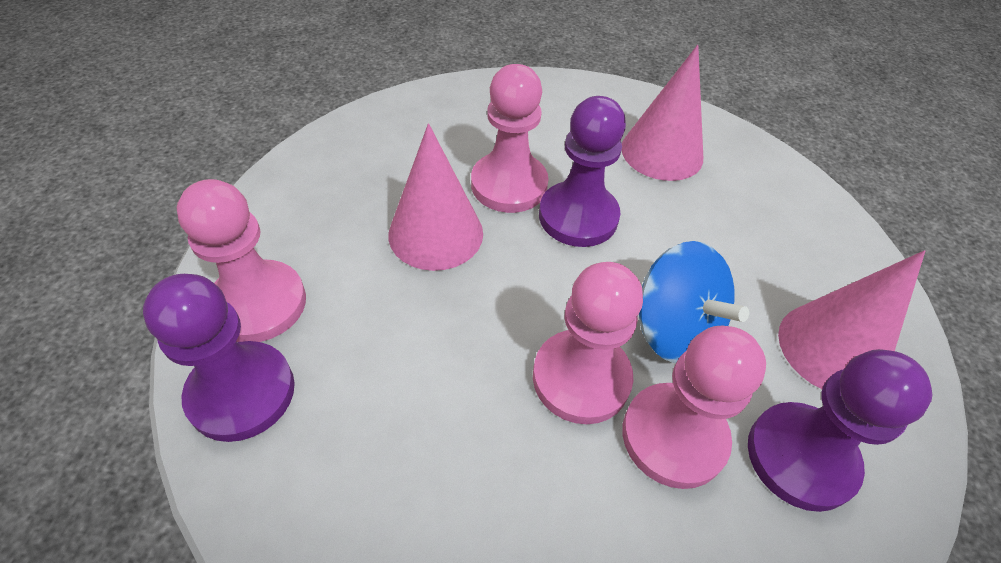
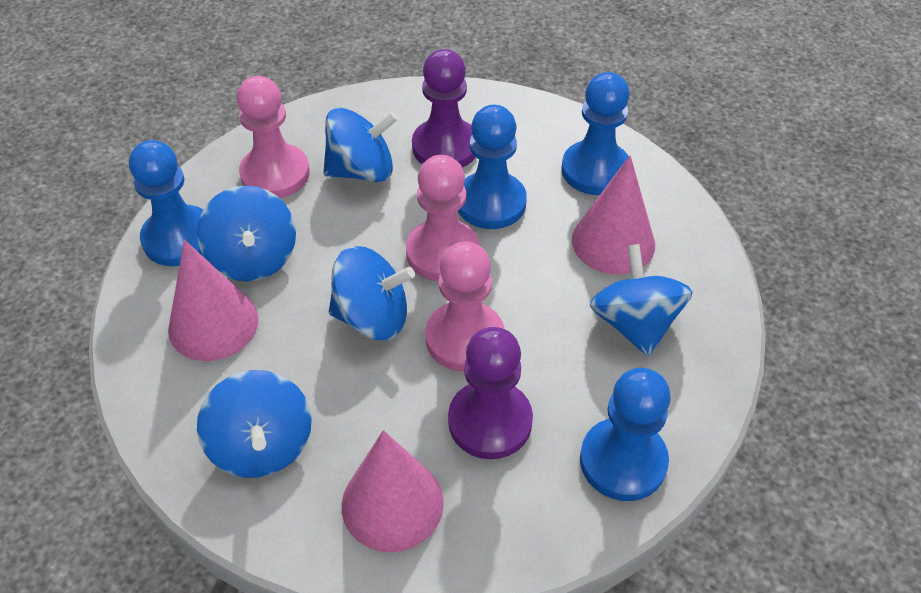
blue pawn: none = 0 -> [129,140,204,266] [458,105,527,229] [561,72,630,195] [580,368,671,501] = 4
blue spinning top: [639,241,749,363] = 1 -> [197,185,296,282] [197,370,312,478] [323,108,398,182] [329,246,415,340] [590,244,692,357] = 5
pink pawn: [177,179,306,342] [471,64,549,213] [533,262,643,424] [622,325,766,489] = 4 -> [237,76,310,198] [406,155,480,281] [425,241,504,372] = 3
purple pawn: [143,274,295,442] [539,96,626,247] [748,349,932,512] = 3 -> [412,49,476,168] [448,327,533,459] = 2

